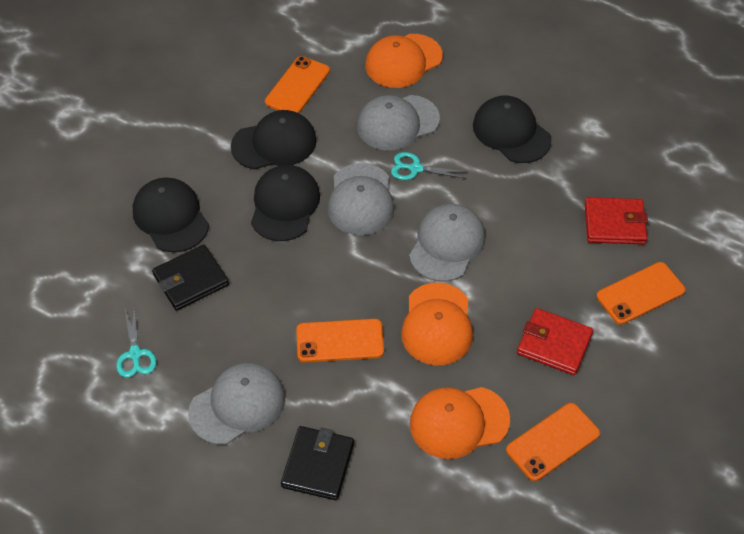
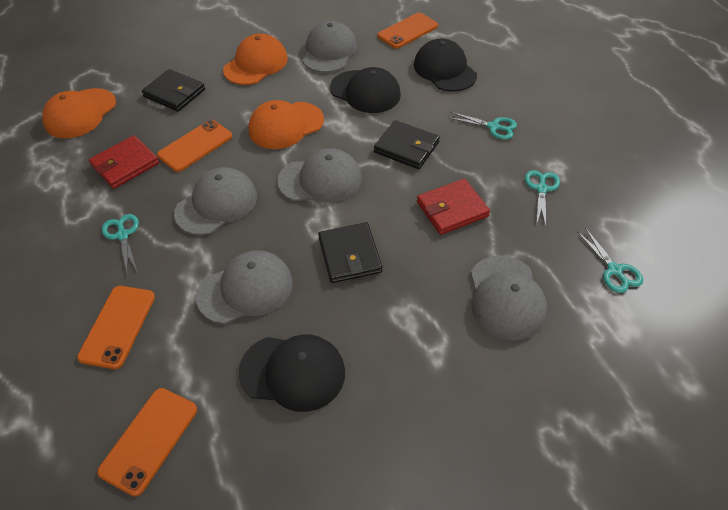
black cap: [133,178,209,252] [231,110,317,170] [251,165,320,241] [473,96,552,163] = 4 -> [239,334,345,412] [330,67,401,113] [414,38,477,92] = 3
black wallet: [152,245,229,311] [281,426,354,500] = 2 -> [142,69,205,112] [318,222,382,283] [374,120,440,169] = 3
grey cap: [188,362,285,445] [327,163,394,235] [357,95,440,151] [409,204,485,282] = 4 -> [174,167,257,235] [196,250,293,324] [277,148,362,203] [302,21,357,73] [471,256,547,340] = 5
turquoise scissors: [116,305,156,378] [391,152,467,180] = 2 -> [102,214,139,276] [448,112,517,140] [525,170,560,227] [577,228,643,293] = 4

